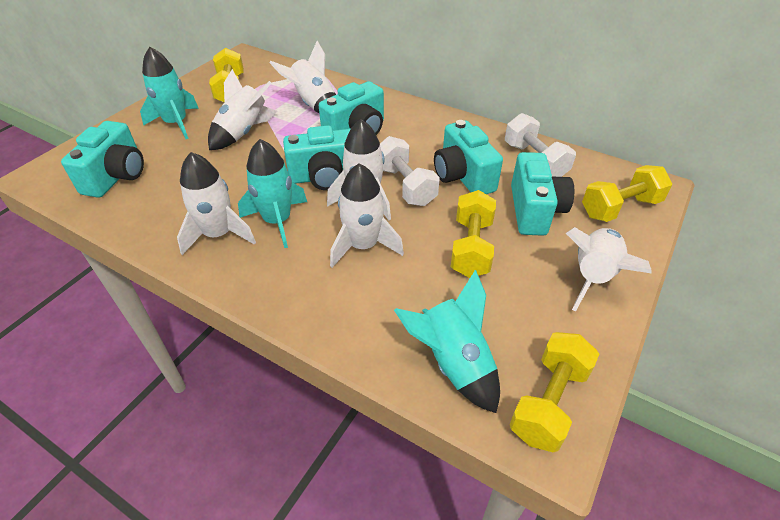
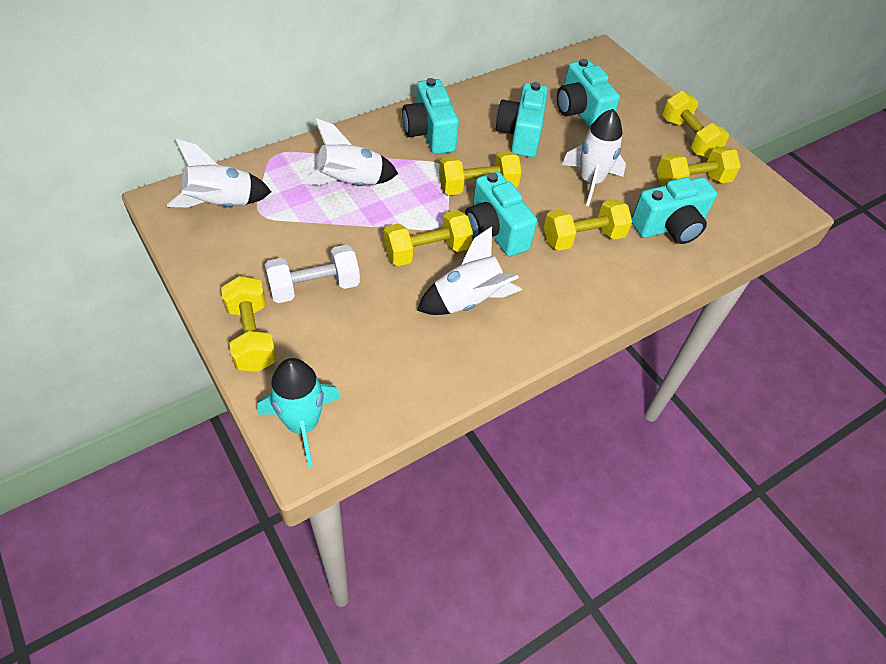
turquoise rocket: [140,47,199,139] [238,139,307,248] [394,270,500,413] = 3 -> [257,358,341,467] = 1
white dumbbell: [380,136,440,206] [505,113,576,177] = 2 -> [265,245,360,303] = 1
white rocket: [177,152,256,255] [208,69,277,150] [270,41,336,113] [327,119,391,221] [330,163,404,268] [566,227,652,311] = 6 -> [167,139,271,208] [300,118,398,186] [417,226,522,315] [562,109,626,206] = 4
yellow dumbbell: [209,48,244,103] [451,190,496,278] [510,332,599,452] [582,165,672,222] = 4 -> [221,276,277,372] [384,210,473,266] [439,151,522,195] [544,199,632,251] [657,147,741,186] [662,91,729,159] = 6

